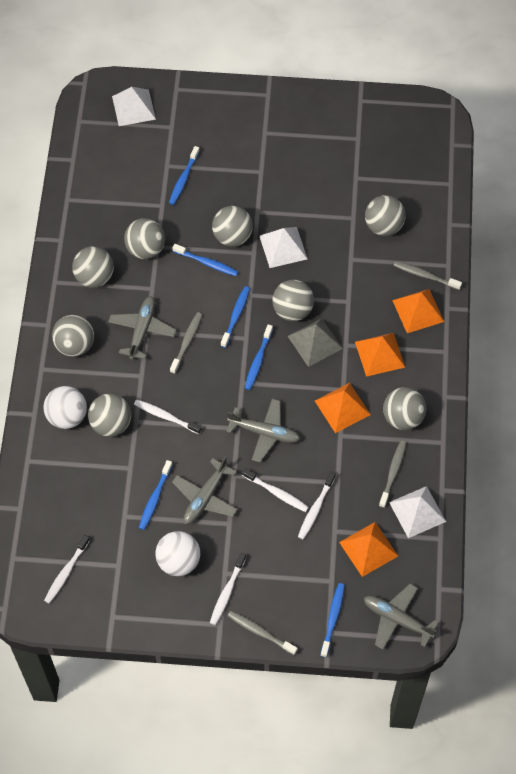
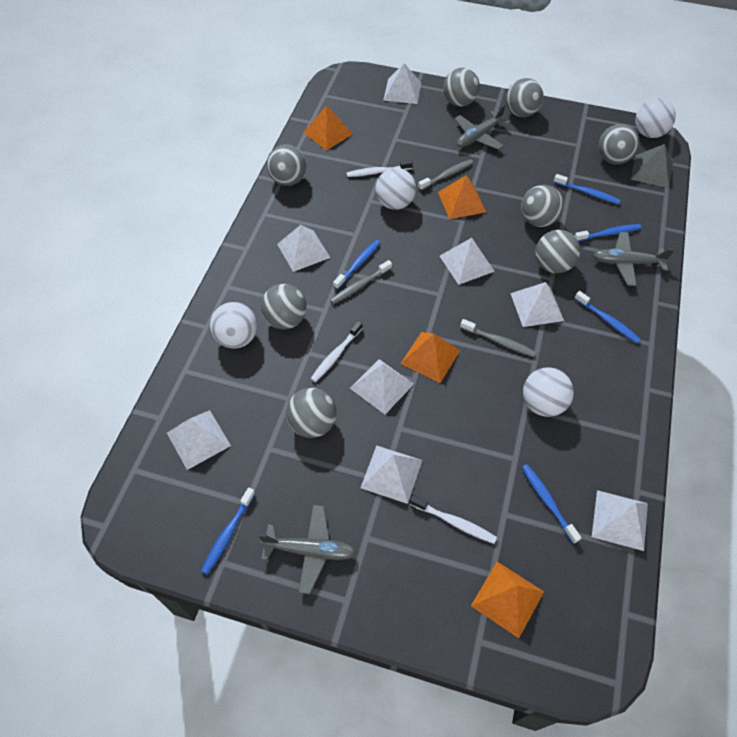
grey plane: [108,296,176,360] [172,456,238,524] [226,399,300,462] [364,584,439,649] = 4 -> [259,505,356,594] [455,104,510,150] [593,232,674,286] = 3
grey toothbrush: [170,312,203,374] [227,611,298,655] [379,441,406,508] [394,261,462,290] = 4 -> [330,260,392,304] [418,159,473,190] [460,319,535,357] = 3
white ball: [43,386,87,429] [155,531,200,576] = 2 -> [210,302,257,349] [375,168,416,210] [523,367,574,417] [635,98,676,138] = 4
white pyramid: [112,87,156,126] [260,227,307,268] [389,486,446,538] = 3 -> [167,410,231,470] [277,225,330,272] [350,359,414,414] [361,445,422,504] [383,63,421,104] [440,238,495,285] [510,282,564,327] [592,490,648,551] = 8
white toothbrush: [44,535,90,604] [134,400,202,434] [210,553,246,625] [242,468,309,512] [298,472,336,539] = 5 -> [311,321,363,382] [346,160,413,177] [410,495,497,544] = 3

